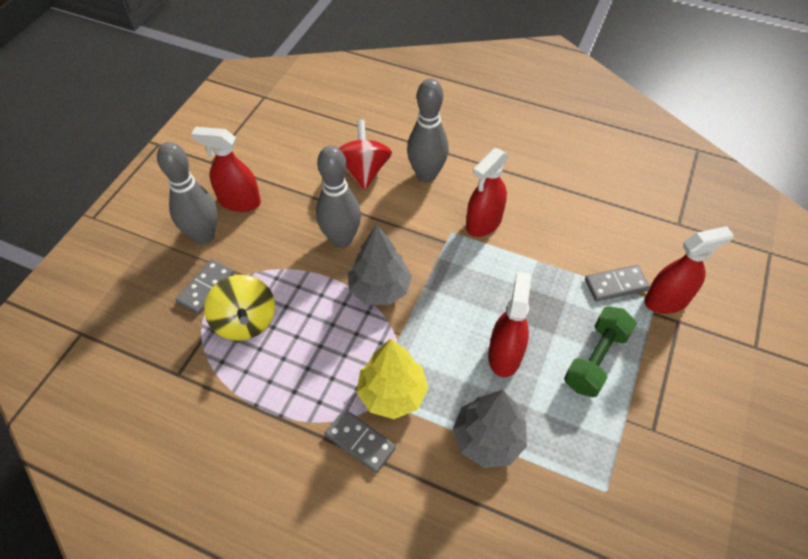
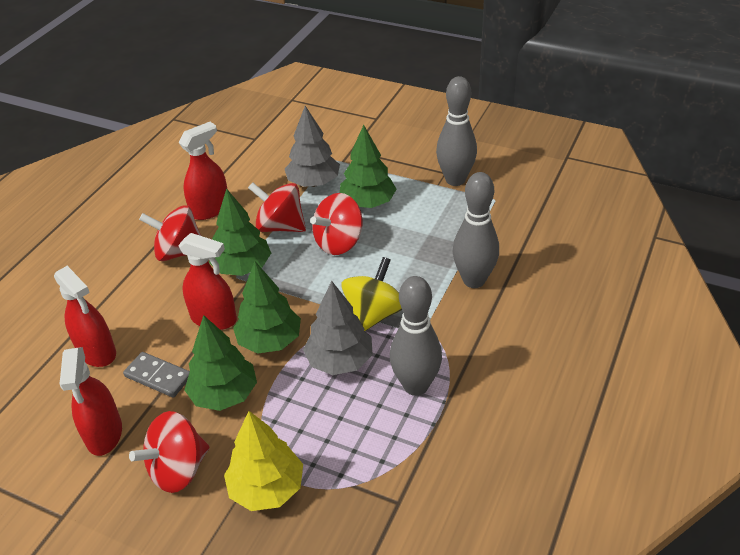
green dumbbell: [564,306,637,397] = 1 -> none = 0
green tree: none = 0 -> [185,315,257,411] [209,188,271,276] [233,261,301,354] [340,125,397,208] = 4
grey domino: [175,259,234,314] [324,409,396,473] [585,265,650,301] = 3 -> [123,352,190,398] = 1
red spinning top: [339,120,392,190] = 1 -> [129,411,210,493] [139,205,201,261] [248,182,306,232] [310,193,362,255] = 4

